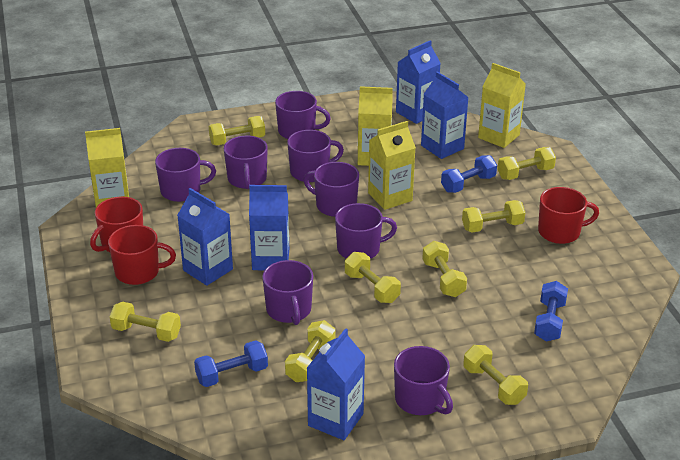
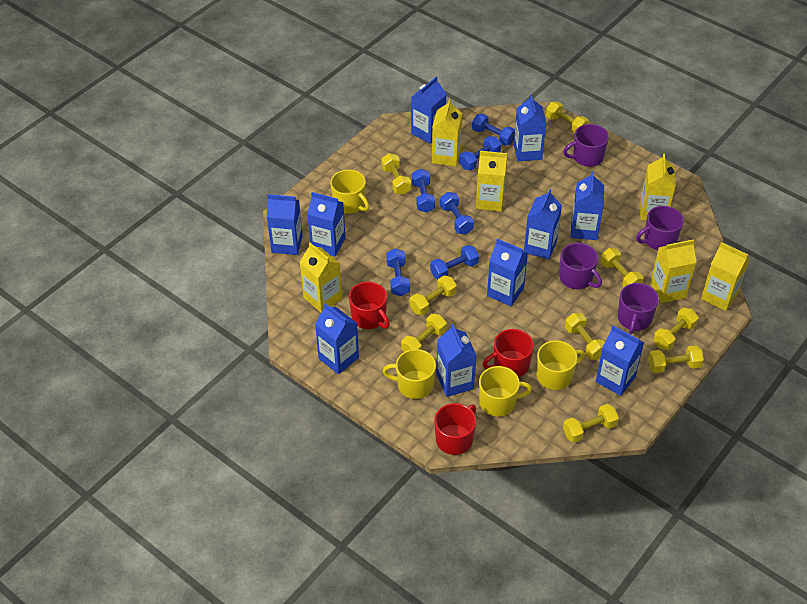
blue carton: [177,188,233,286] [249,185,289,270] [307,328,365,440] [396,40,441,124] [421,71,469,159] = 5 -> [267,194,303,255] [307,192,345,257] [315,303,359,374] [411,76,446,144] [436,324,476,397] [487,239,528,306] [514,95,547,161] [524,189,562,259] [571,171,604,240] [596,326,644,396] = 10
blue dumbbell: [194,340,268,387] [441,155,497,193] [534,281,568,341] = 3 -> [386,248,410,296] [412,169,435,213] [430,245,479,279] [440,192,474,234] [459,136,501,170] [472,113,515,146] = 6
purple mug: [155,148,216,202] [224,136,268,189] [262,260,313,325] [275,91,331,139] [287,130,344,182] [303,162,359,217] [335,203,397,259] [394,346,453,415] = 8 -> [559,243,602,289] [563,124,609,167] [618,283,659,334] [636,206,684,250] = 4
yellow carton: [85,128,129,207] [358,86,393,166] [368,121,416,210] [478,63,526,148] = 4 -> [300,242,342,313] [432,99,462,166] [476,151,507,211] [640,154,676,221] [650,239,696,303] [701,242,750,311] = 6
yellow dumbbell: [110,302,181,342] [209,116,265,145] [285,320,336,382] [345,252,401,303] [422,241,467,297] [462,200,525,232] [463,345,528,405] [498,147,556,180] = 8 -> [381,153,411,195] [401,314,447,352] [410,275,457,315] [546,101,589,133] [563,404,619,443] [565,313,605,360] [601,248,643,287] [648,345,704,373] [653,308,699,350] = 9
yellow mug: none = 0 -> [330,169,369,214] [383,349,436,399] [479,366,532,416] [536,340,585,390] = 4

